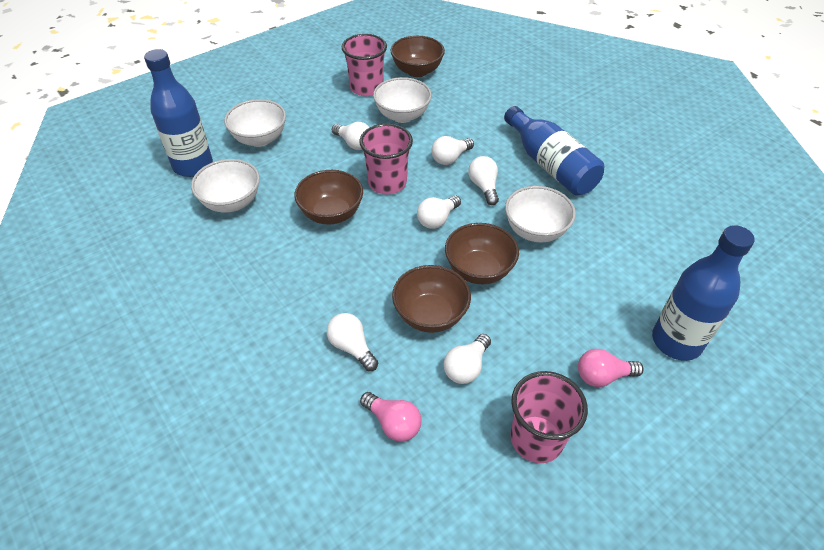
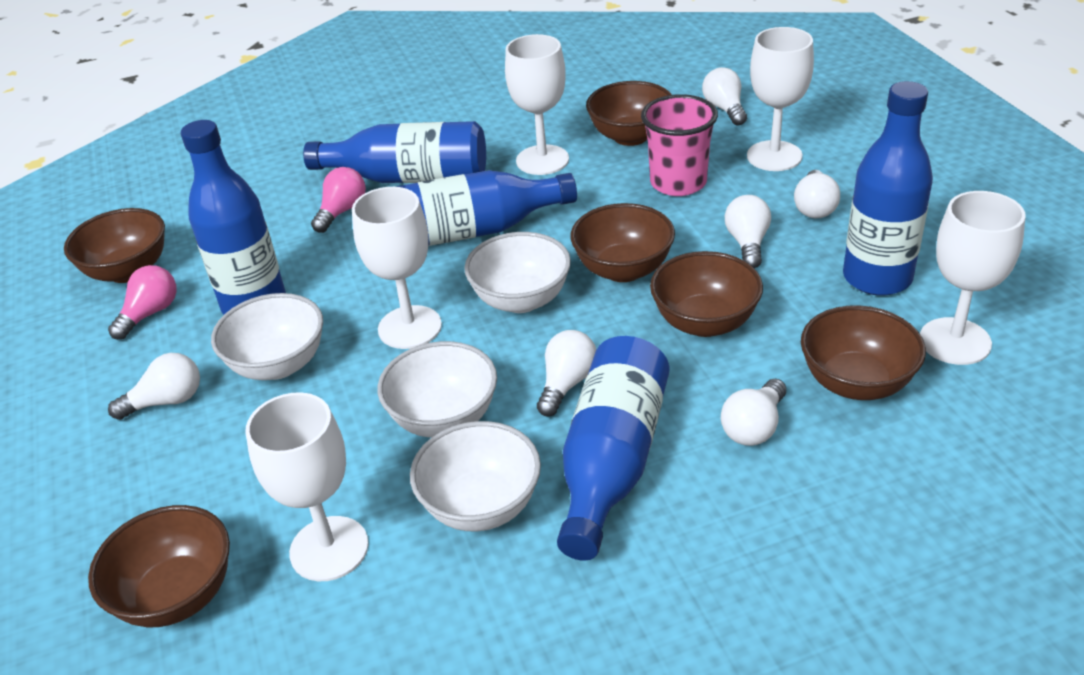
blue bottle: [144,49,213,177] [504,106,604,195] [652,225,755,361] = 3 -> [181,120,286,315] [303,121,486,183] [396,170,577,246] [557,336,669,561] [843,81,933,296] = 5
brown bowl: [294,170,363,225] [391,36,445,77] [392,265,471,333] [445,223,519,284] = 4 -> [64,208,165,283] [88,505,230,627] [571,203,675,282] [586,81,672,146] [650,251,763,337] [801,305,926,400] = 6
pink cup: [342,34,387,96] [359,123,413,194] [510,371,588,463] = 3 -> [641,94,718,196] = 1
white goblet: none = 0 -> [246,392,369,581] [352,187,442,349] [505,34,569,175] [747,27,814,171] [920,191,1025,365] = 5

